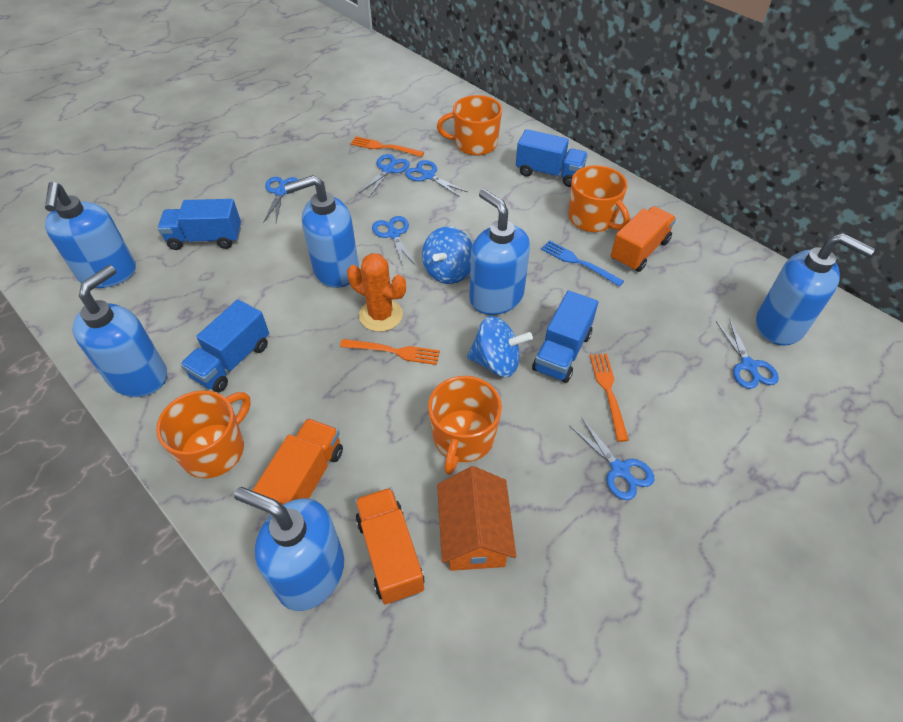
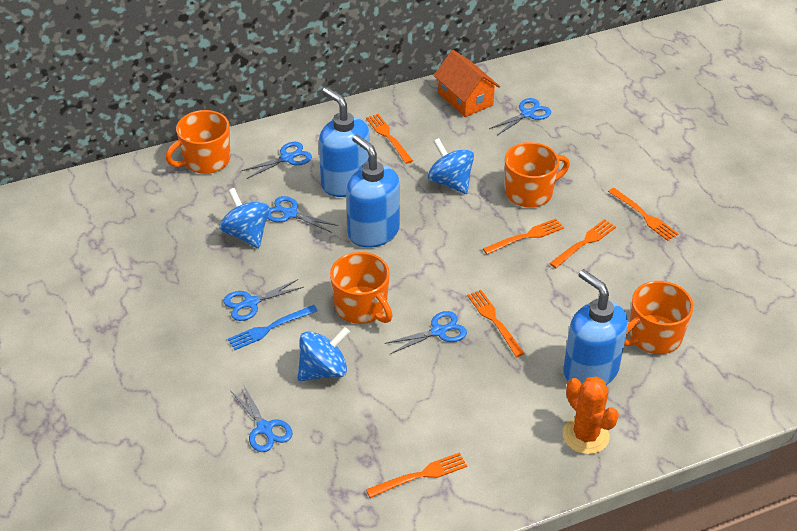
blue soap dispenser: [45,182,136,288] [72,265,167,397] [234,487,344,611] [284,175,359,288] [469,189,530,315] [756,233,875,346] = 6 -> [319,87,370,197] [346,134,400,248] [563,269,628,385] = 3
blue spinning top: [422,227,473,284] [467,316,533,377] = 2 -> [219,188,270,248] [298,327,350,381] [428,138,474,194] = 3
blue truck: [158,199,241,250] [180,299,269,392] [516,129,588,187] [532,290,598,383] = 4 -> none = 0
orange fork: [340,339,440,365] [350,136,424,157] [590,353,629,442] = 3 -> [366,114,413,164] [366,452,467,498] [467,290,525,357] [483,218,564,255] [549,219,616,268] [608,188,679,241] = 6
orange truck: [253,418,343,505] [355,488,424,604] [611,206,676,272] = 3 -> none = 0

